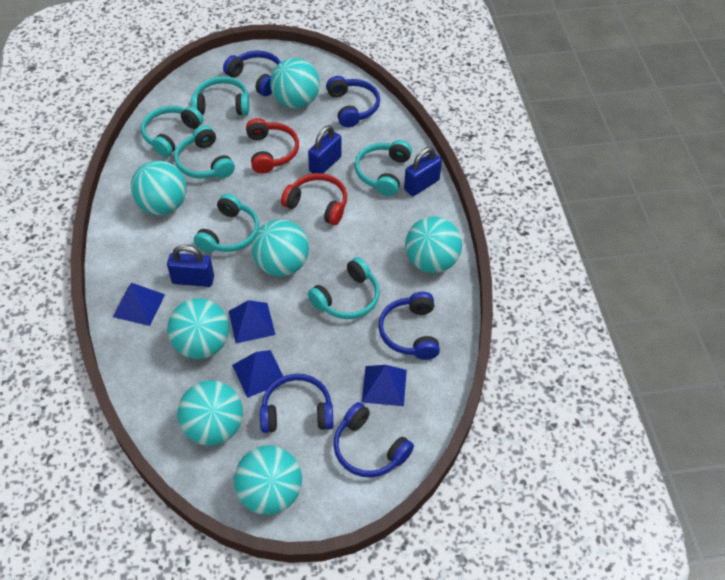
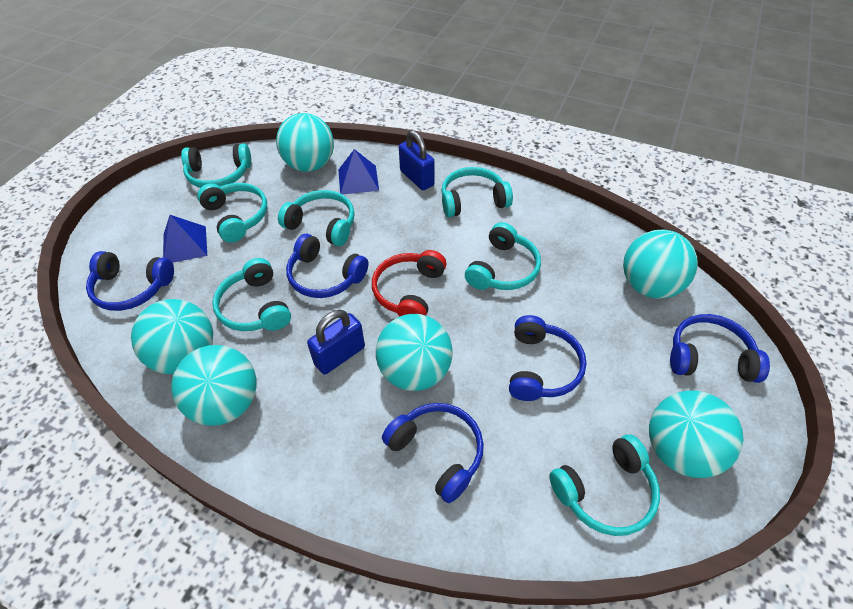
blue padlock: [167,245,214,287] [308,125,342,174] [404,147,442,196] = 3 -> [307,310,365,375] [399,130,435,190] = 2
blue pyramid: [113,283,165,326] [229,300,275,343] [232,350,283,398] [362,365,407,406] = 4 -> [163,215,207,263] [338,149,379,195] = 2
red headphones: [246,118,299,174] [281,173,347,225] = 2 -> [372,250,446,317] = 1
turquoise ball: [131,160,186,215] [167,298,229,359] [177,380,243,446] [234,445,302,515] [252,219,309,276] [270,58,320,109] [405,217,462,273] = 7 -> [131,299,213,374] [171,345,257,426] [276,113,334,172] [376,314,453,391] [623,229,698,299] [649,391,744,478] = 6
turquoise headphones: [141,106,203,157] [174,125,235,179] [191,76,249,115] [194,194,259,253] [308,257,380,319] [355,140,412,196] = 6 -> [181,144,251,188] [197,183,267,243] [212,258,291,331] [278,190,355,246] [441,167,513,217] [465,222,541,290] [549,434,660,536] = 7

